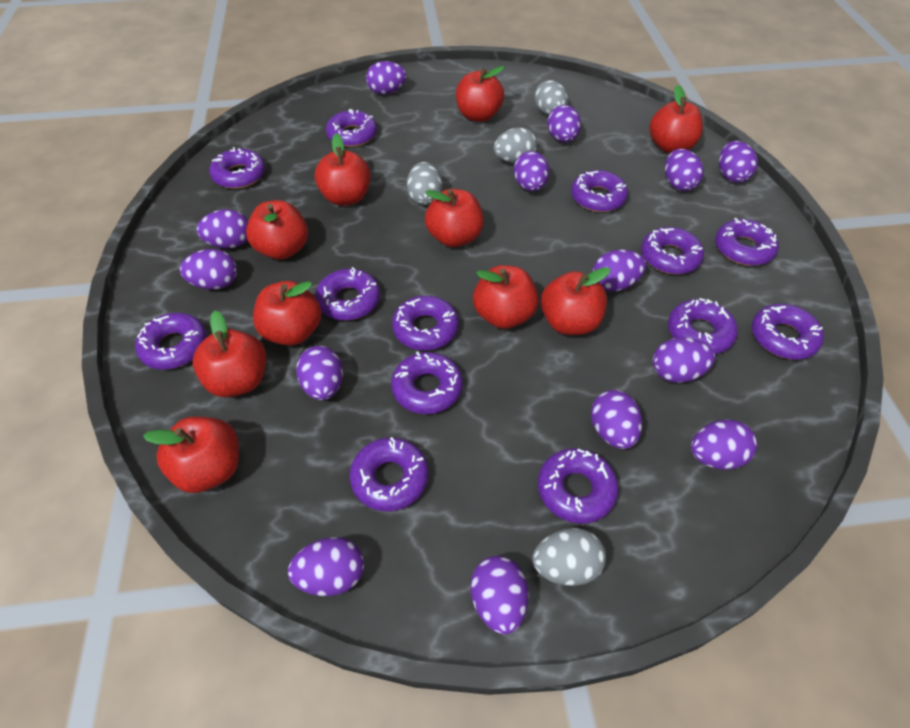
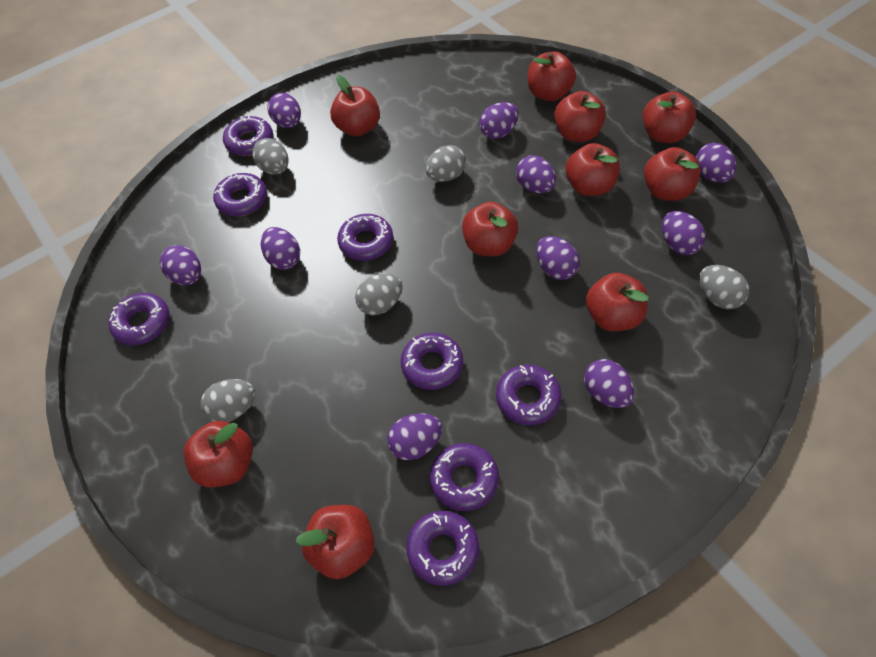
grey egg: [407,162,443,205] [494,127,537,163] [532,528,606,586] [534,80,568,115] = 4 -> [201,379,256,422] [252,138,289,175] [355,273,403,315] [425,145,466,182] [699,265,750,309] = 5
purple donut: [135,313,207,369] [209,147,265,189] [315,267,380,320] [326,109,377,147] [350,437,429,511] [391,352,463,414] [392,296,459,350] [538,448,619,524] [571,170,628,212] [641,227,704,274] [668,298,738,354] [715,218,779,266] [752,304,824,360] = 13 -> [108,293,170,346] [213,173,267,217] [223,116,273,156] [337,214,393,261] [401,332,463,390] [406,511,479,586] [430,443,499,511] [496,364,562,425] = 8
purple egg: [180,249,237,290] [197,209,248,248] [288,537,364,596] [296,346,343,400] [366,61,407,95] [471,556,529,635] [514,151,549,191] [547,105,581,142] [591,390,642,449] [593,249,646,291] [653,337,715,383] [665,149,704,191] [691,419,757,470] [719,141,758,183] = 14 -> [160,245,201,285] [261,227,300,270] [267,93,301,128] [387,413,442,460] [479,102,519,139] [516,155,556,193] [536,236,580,280] [584,359,634,408] [662,211,706,255] [696,143,736,183] = 10

